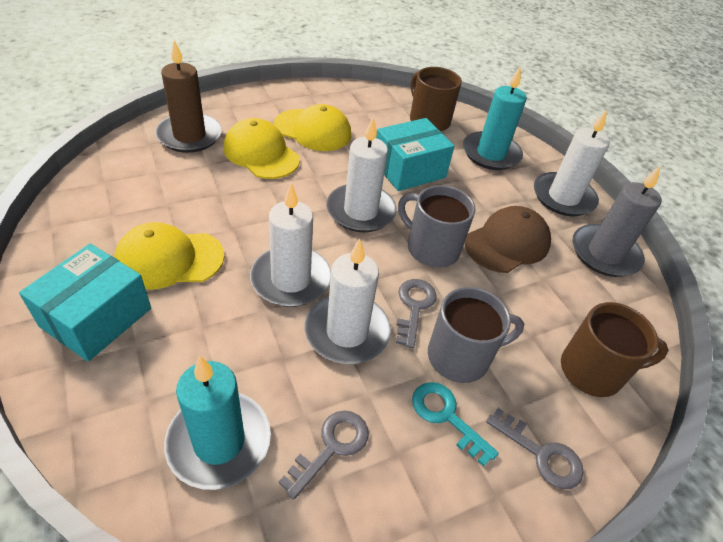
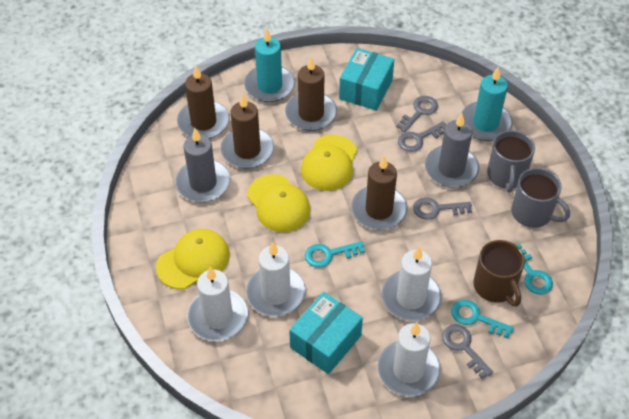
brown candle: [155,40,222,153] = 1 -> [177,65,229,139] [220,94,274,168] [285,57,337,131] [351,155,408,230] = 4
brown cap: [465,206,551,273] = 1 -> none = 0
brown mug: [410,67,462,131] [561,302,669,397] = 2 -> [473,240,525,307] = 1
grey candle: [572,165,662,277] = 1 -> [175,128,230,202] [425,113,480,188] = 2
grey key: [279,411,369,500] [396,279,437,348] [486,408,584,489] = 3 -> [396,96,438,132] [398,121,446,152] [413,197,472,220] [442,324,493,379] = 4
turquoise key: [412,382,499,467] = 1 -> [305,241,365,268] [451,300,514,338] [516,244,553,294] = 3

